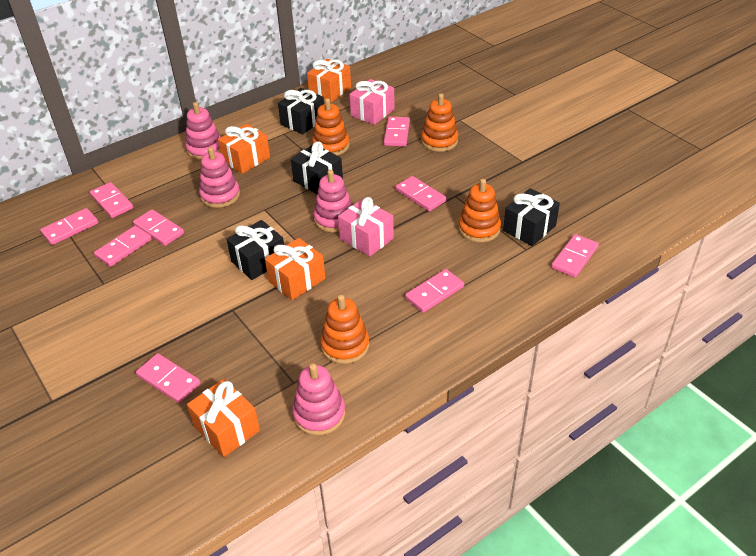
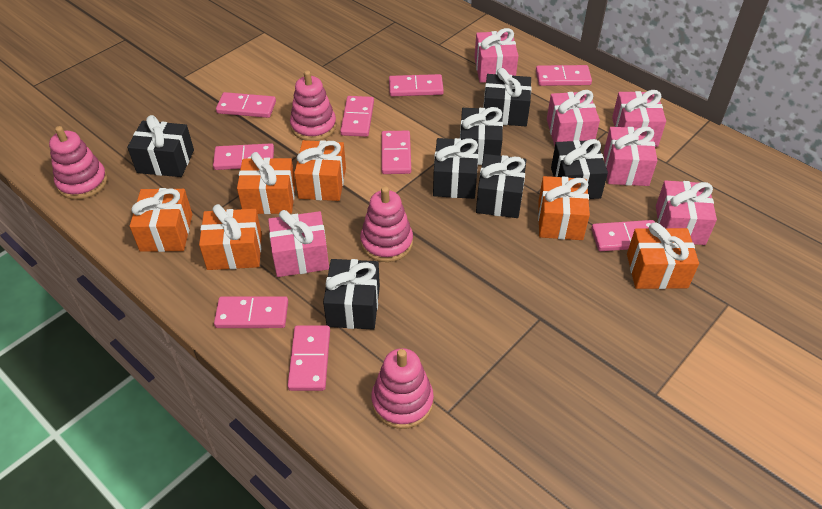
black gift: [226,220,284,280] [278,88,324,134] [291,141,343,194] [503,188,560,246] = 4 -> [127,115,194,177] [323,259,380,330] [433,138,479,199] [460,107,503,165] [476,154,526,218] [483,68,532,126] [551,139,608,199] = 7
orange gift: [187,379,260,457] [218,124,270,174] [265,238,325,300] [307,59,351,102] = 4 -> [130,188,193,252] [199,204,262,270] [237,152,295,214] [294,140,346,201] [538,176,590,240] [627,222,699,289] = 6
orange stacking toy: [312,98,350,156] [320,295,369,364] [421,93,458,152] [458,179,501,243] = 4 -> none = 0
pink gift: [338,197,394,257] [350,79,395,125] = 2 -> [268,210,329,277] [474,28,519,83] [547,90,600,146] [604,127,658,186] [612,90,666,147] [656,181,717,245] = 6

